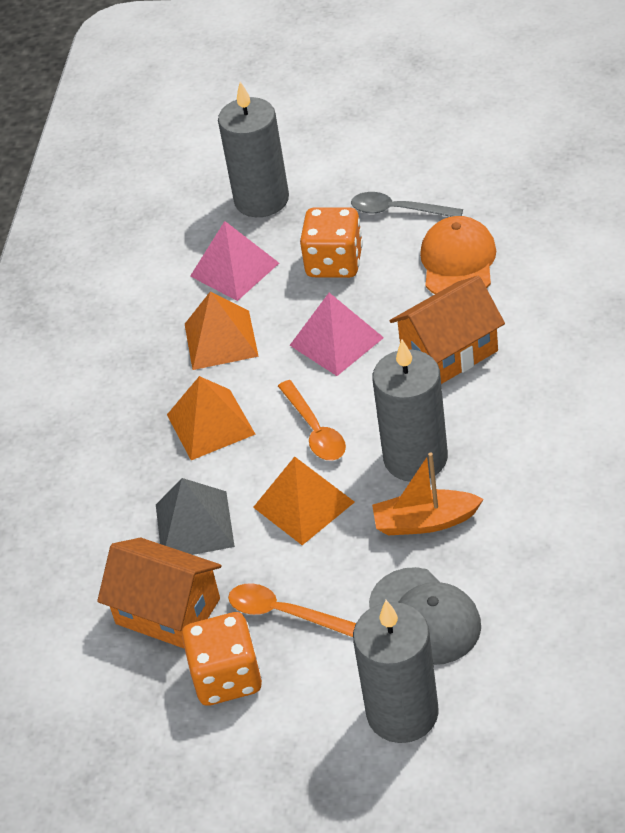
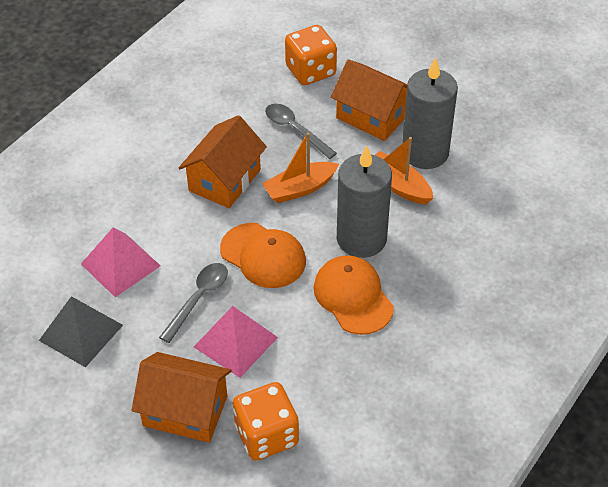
grey candle: [218,82,289,217] [353,600,439,743] [372,339,448,482] = 3 -> [337,145,392,258] [402,57,458,169] = 2
grey cap: [369,567,481,665] = 1 -> none = 0
grey spoon: [351,192,463,217] = 1 -> [159,263,228,343] [265,104,337,159] = 2
orange boat: [372,452,484,536] = 1 -> [262,132,339,203] [375,137,433,205] = 2
orange cap: [420,216,496,294] = 1 -> [220,223,306,288] [313,255,394,335] = 2
orange house: [97,538,222,649] [390,275,505,384] = 2 -> [132,352,231,443] [179,115,267,208] [331,59,407,141] = 3
orange pyramid: [167,376,255,460] [185,291,259,370] [253,457,355,545] = 3 -> none = 0
orange spoon: [228,583,356,637] [278,380,346,461] = 2 -> none = 0

